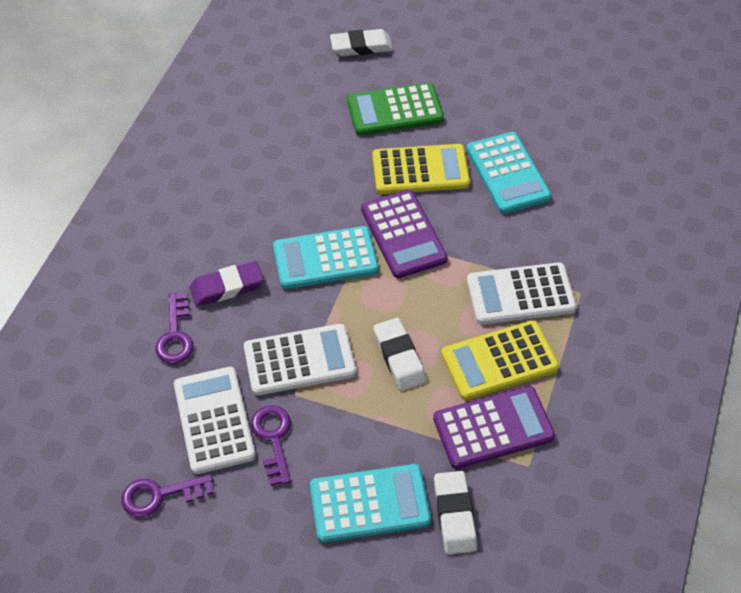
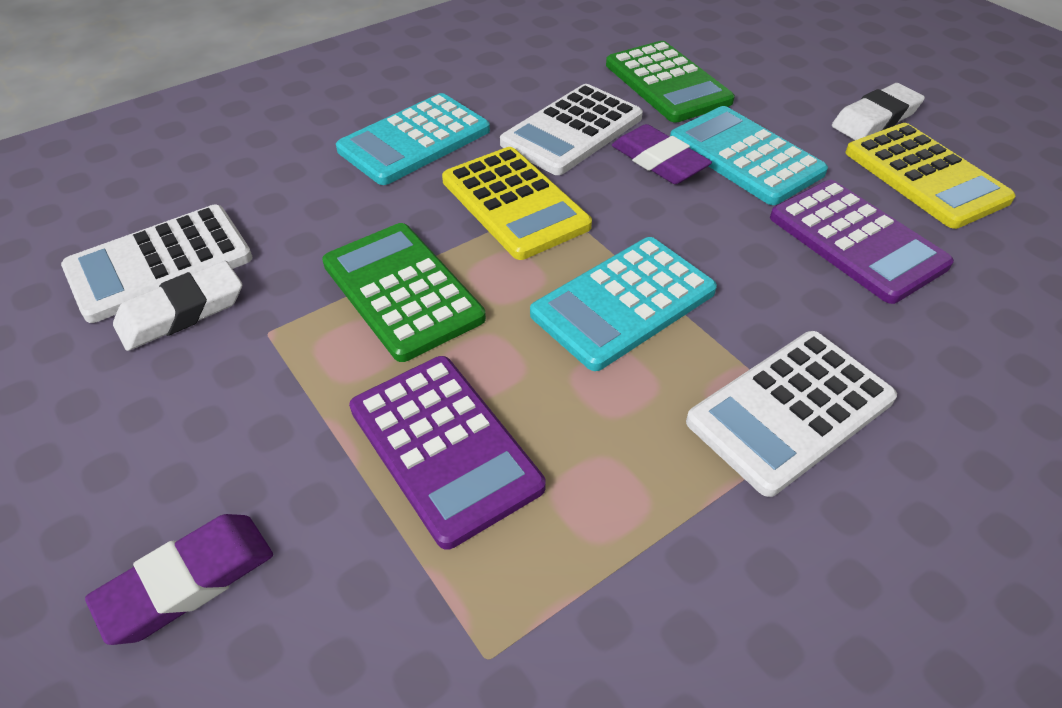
green calculator: [347,83,444,135] = 1 -> [322,223,486,362] [606,41,735,123] = 2
purple eraser: [190,261,264,306] = 1 -> [85,514,273,645] [612,124,712,184] = 2
purple key: [121,474,214,517] [155,293,194,364] [251,405,291,486] = 3 -> none = 0
white eraser: [330,29,393,56] [373,318,426,391] [434,471,477,554] = 3 -> [113,261,242,351] [832,83,925,140] = 2

